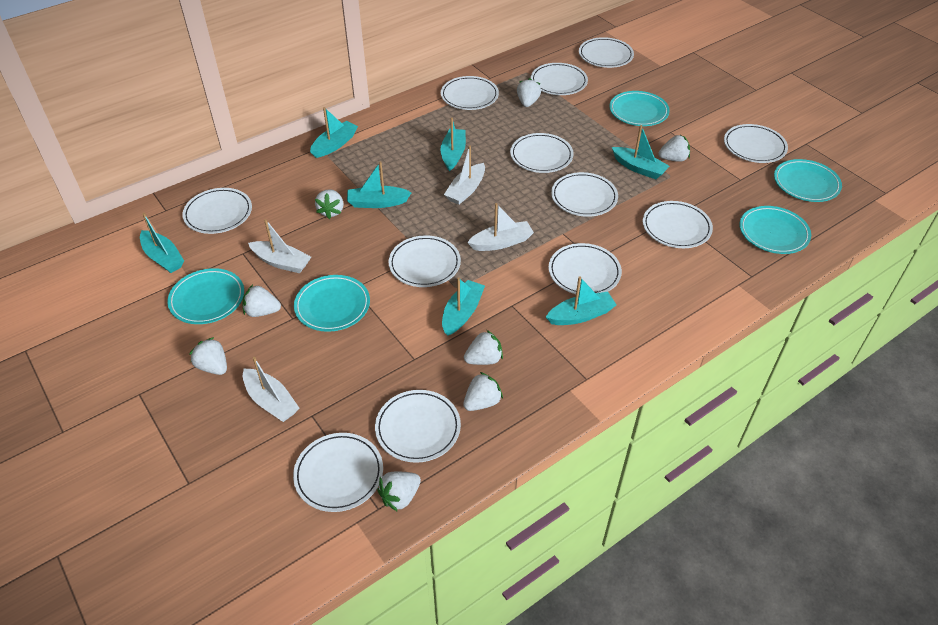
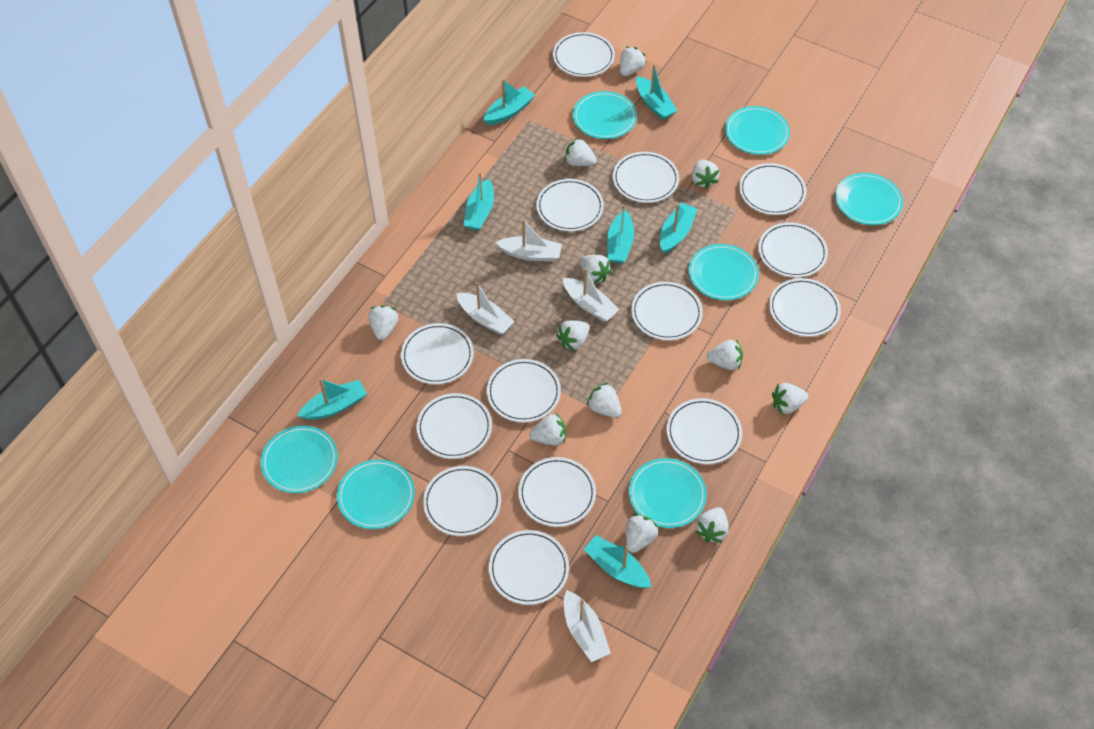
turquoise plate: [167,268,244,324] [294,275,370,332] [609,91,670,126] [739,206,811,254] [774,159,842,202] = 5 -> [261,426,338,493] [337,459,415,529] [573,91,637,139] [629,458,707,528] [689,244,759,300] [725,106,790,155] [835,173,903,225] = 7
white plate: [182,188,252,234] [293,433,383,512] [375,390,461,463] [388,235,461,287] [441,76,499,110] [510,133,574,173] [531,63,588,95] [548,243,622,294] [551,172,618,217] [579,37,634,68] [643,201,713,248] [724,124,788,163] = 12 -> [401,323,474,384] [417,393,492,459] [423,466,501,536] [487,359,561,422] [489,530,569,605] [518,457,596,527] [536,179,604,231] [553,32,615,77] [613,152,679,203] [631,282,703,340] [666,398,742,464] [739,163,806,215] [758,222,828,278] [769,278,841,337] = 14
white strawberry: [189,337,227,375] [243,285,281,317] [315,189,344,219] [377,472,421,512] [463,372,503,411] [464,330,503,365] [517,78,541,107] [658,135,690,162] = 8 -> [368,305,398,340] [529,413,566,445] [556,320,590,351] [565,138,597,166] [580,255,612,284] [587,383,622,418] [620,47,646,76] [626,514,659,553] [692,160,719,189] [695,507,729,543] [707,339,743,370] [772,383,808,415] = 12

